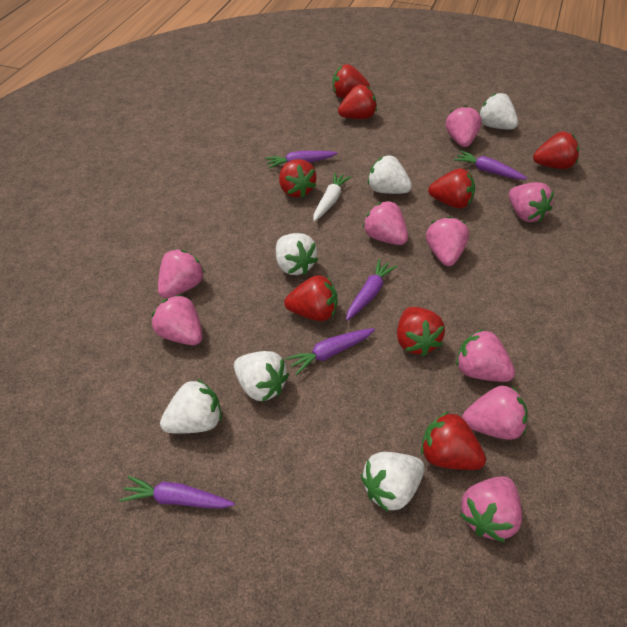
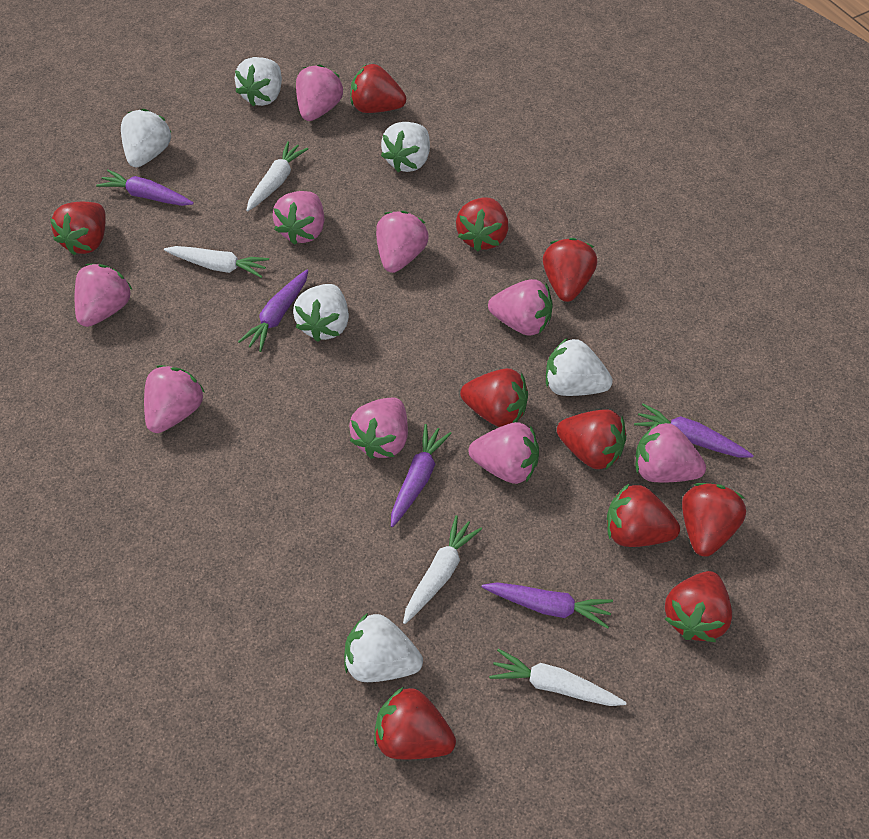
red strawberry: [279,159,316,198] [284,275,338,321] [333,64,370,98] [338,85,377,119] [397,307,445,356] [421,412,486,470] [428,168,475,209] [533,131,579,169] = 8 -> [50,202,106,255] [350,64,406,113] [374,687,456,759] [456,197,508,252] [460,368,528,427] [543,238,597,302] [557,409,626,469] [607,484,680,547] [665,571,732,642] [682,483,746,557] = 10
white carrot: [313,172,351,222] = 1 -> [164,246,269,278] [246,141,308,211] [403,515,482,624] [489,649,627,706] = 4

